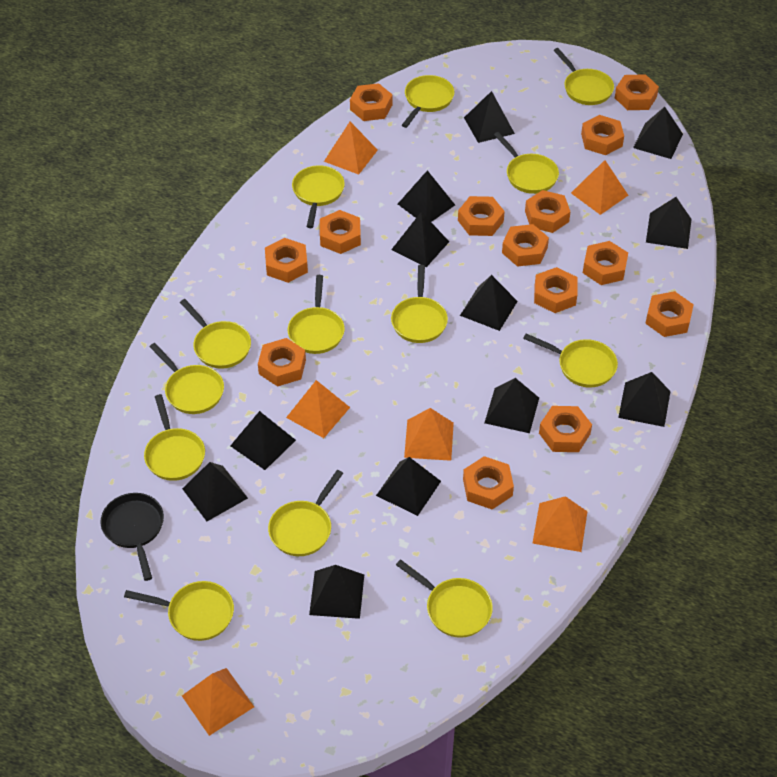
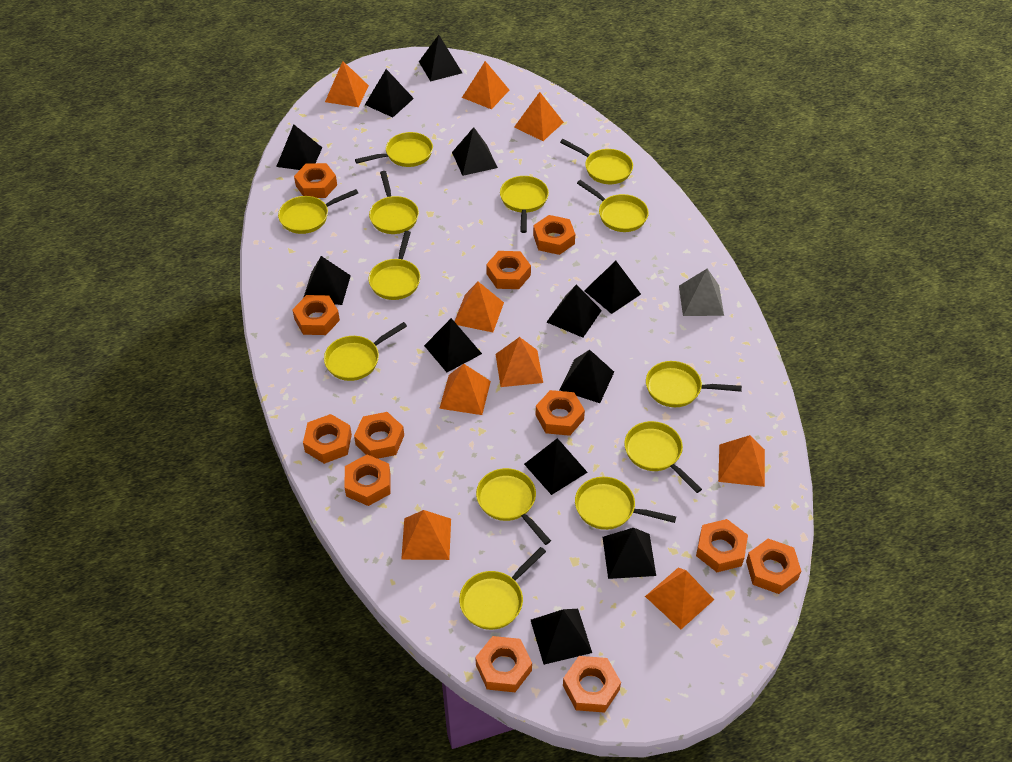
black pan: [101,493,164,581] = 1 -> none = 0
grey pyramid: none = 0 -> [679,268,724,316] = 1
orange nut: [258,338,306,387] [265,238,308,283] [320,210,361,254] [350,83,393,121] [458,196,505,236] [463,456,514,509] [502,224,549,267] [525,190,570,233] [534,267,577,313] [539,406,592,452] [581,115,624,155] [583,241,628,285] [615,74,659,110] [645,291,694,337] = 14 -> [292,295,340,335] [294,163,337,198] [303,414,352,464] [344,455,391,506] [354,412,404,459] [475,636,532,692] [486,251,531,289] [533,215,575,255] [536,390,585,436] [563,656,621,713] [696,519,748,572] [746,539,801,594] = 12
orange pyramid: [182,668,254,736] [286,380,350,438] [324,122,378,175] [404,408,454,461] [532,496,588,552] [571,160,629,215] = 6 -> [325,61,369,107] [401,510,451,560] [439,364,491,415] [454,282,504,332] [462,61,509,109] [496,337,543,387] [514,92,564,141] [645,567,714,629] [718,435,765,487] = 9

